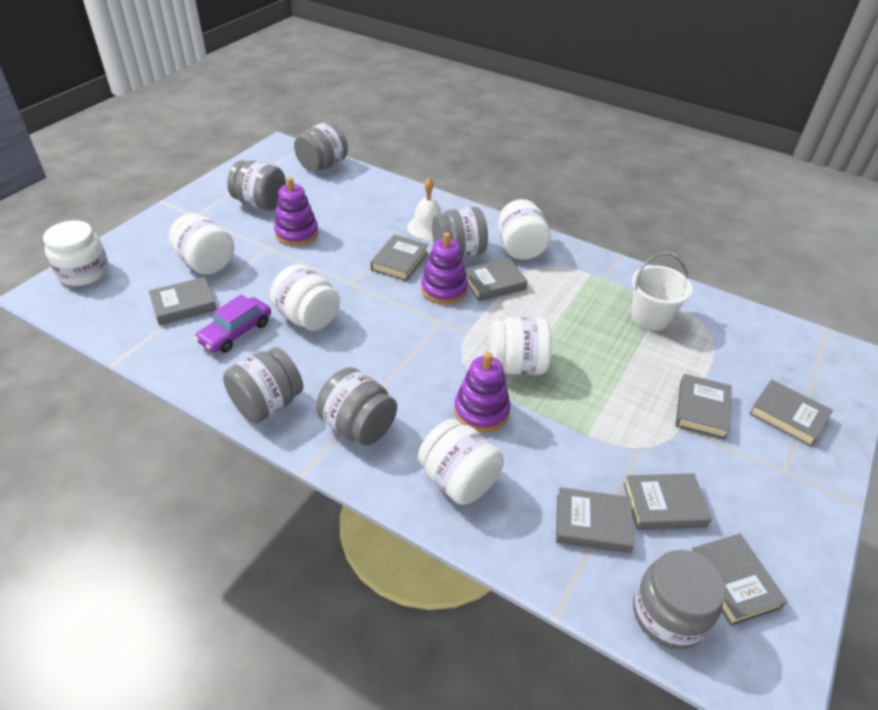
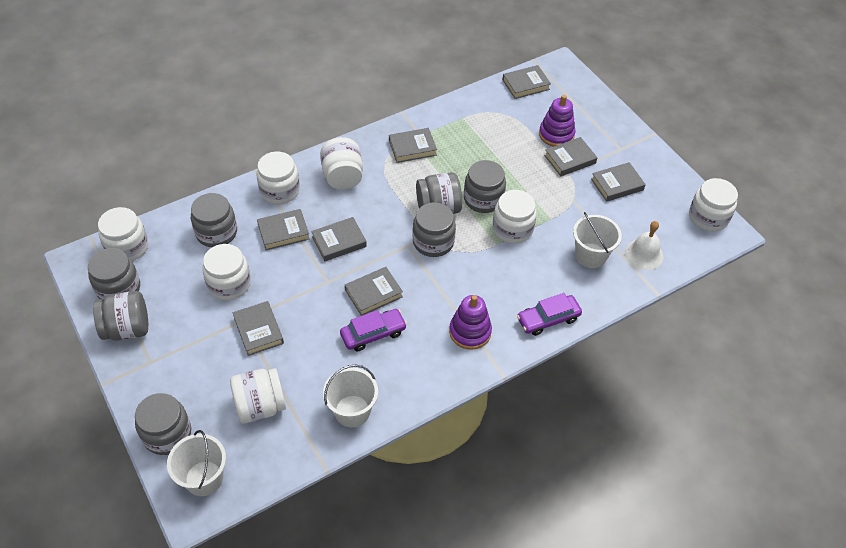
grey jar: [223,347,303,423] [227,160,286,211] [294,121,348,172] [316,367,397,446] [432,207,488,257] [633,550,725,649] = 6 -> [88,248,140,299] [93,291,148,341] [135,393,191,455] [191,193,237,247] [412,203,456,257] [416,172,462,214] [464,160,506,213] = 7
purple car: [194,294,271,353] = 1 -> [340,309,407,351] [517,293,582,336] = 2
purple stacking toy: [274,177,319,246] [421,232,468,304] [454,352,510,432] = 3 -> [449,295,492,350] [539,95,575,147] = 2
white bucket: [632,252,693,331] = 1 -> [167,430,226,496] [323,365,378,427] [573,212,622,268] = 3
white jar: [43,220,109,286] [169,213,234,274] [270,264,340,331] [418,419,504,505] [490,317,552,375] [499,199,551,260] = 6 -> [98,207,148,261] [202,244,251,300] [230,368,286,423] [256,151,300,204] [320,137,363,190] [493,190,537,244] [689,178,738,231] = 7

